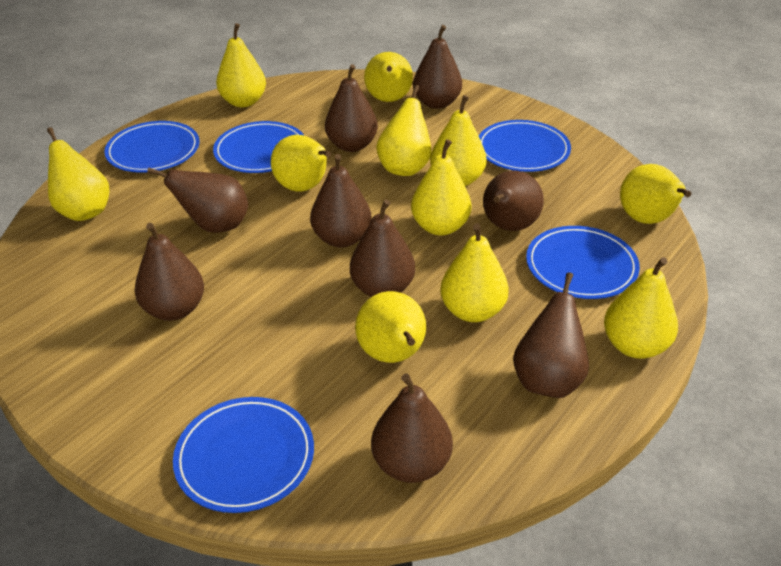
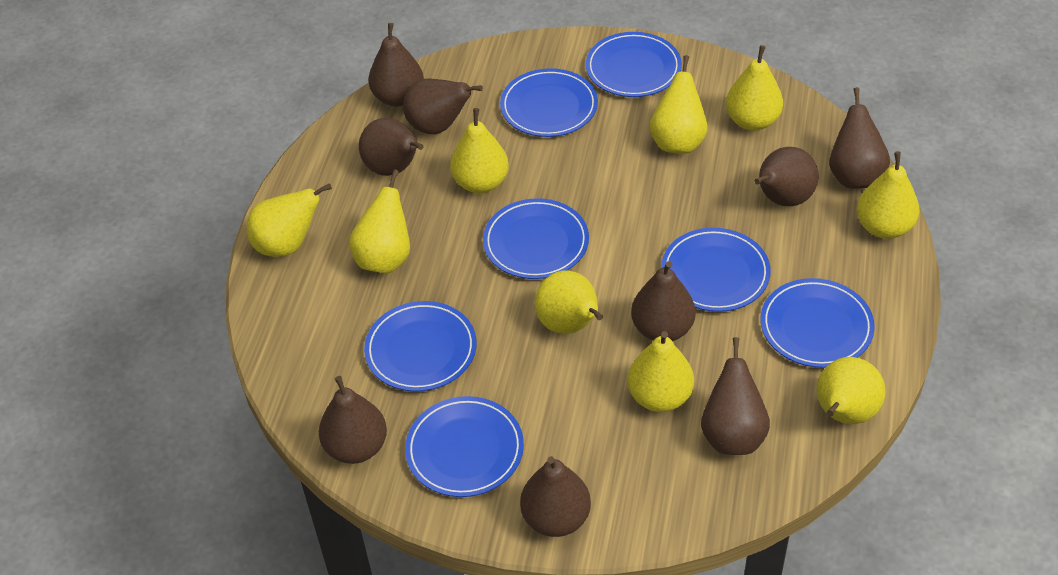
blue plate: [104,121,199,173] [173,397,314,513] [213,121,305,173] [479,120,571,172] [526,226,640,299] = 5 -> [364,301,477,392] [405,396,524,497] [483,198,589,279] [500,68,598,137] [586,32,682,97] [661,228,771,312] [761,278,875,368] = 7
yellow pear: [47,127,109,221] [216,23,266,107] [271,135,331,192] [355,291,426,363] [364,52,413,102] [376,85,432,176] [411,139,471,236] [430,95,487,186] [440,223,509,322] [604,257,678,359] [620,164,691,224] = 11 -> [247,183,332,257] [349,169,410,273] [450,108,509,193] [535,270,603,334] [628,331,694,412] [650,55,708,154] [726,45,783,131] [817,357,886,424] [857,151,919,239] = 9

